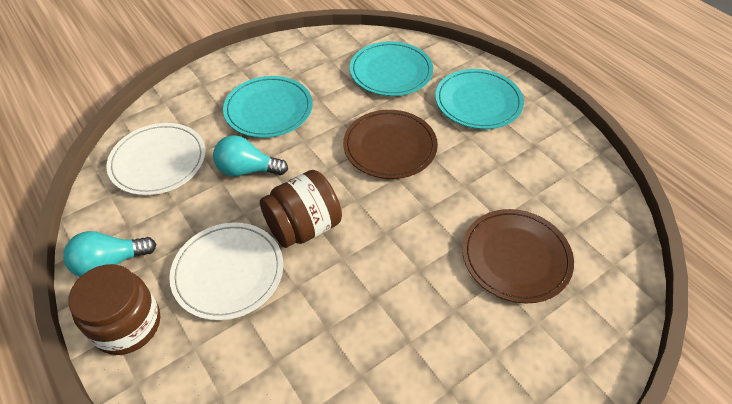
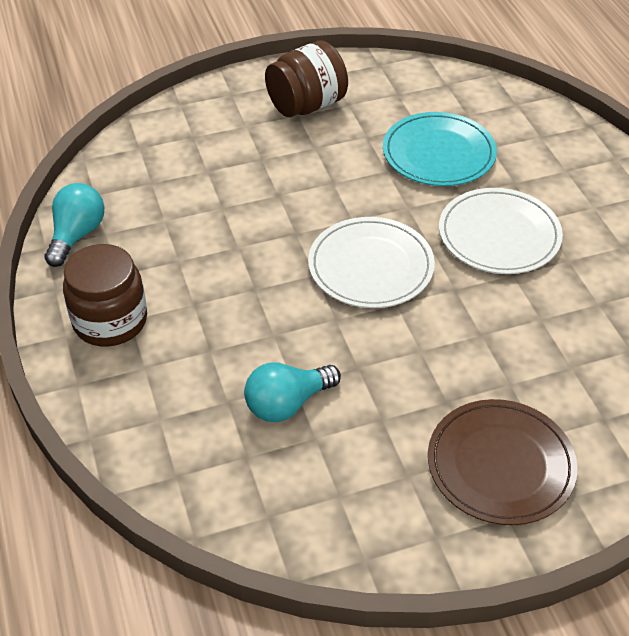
brown plate: [343,110,438,179] [462,209,574,303] = 2 -> [428,399,578,525] = 1
turquoise plate: [223,76,313,138] [350,41,433,96] [435,69,524,129] = 3 -> [383,112,497,186] = 1

